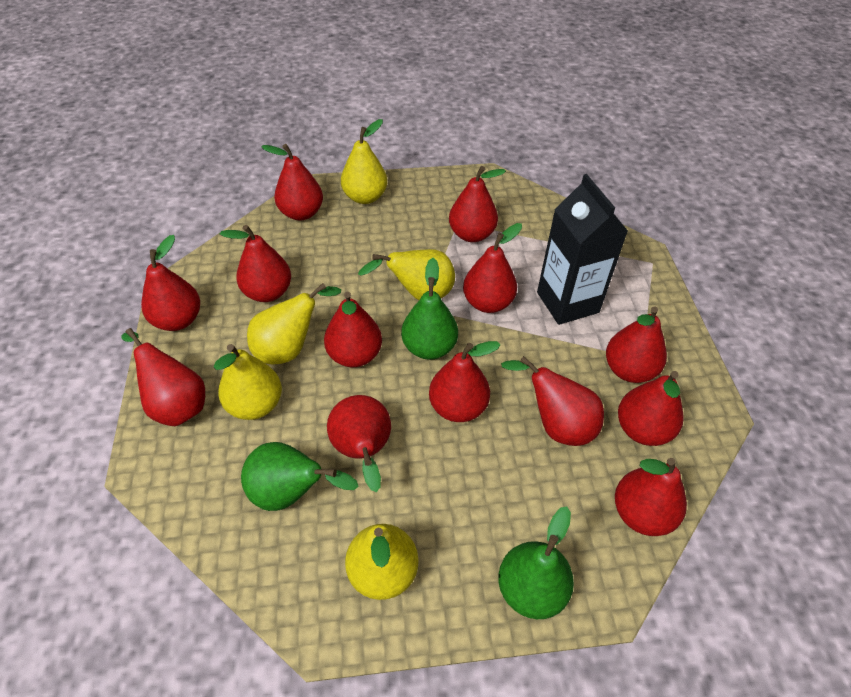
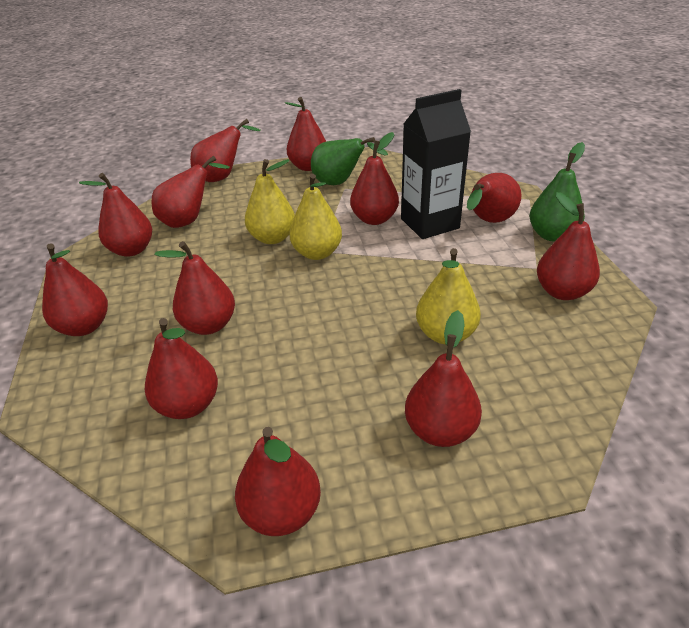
green pear: [241,442,359,511] [401,258,458,360] [498,506,574,619] = 3 -> [311,137,388,185] [530,142,585,242] = 2
red pear: [121,328,205,426] [141,235,200,331] [220,225,291,302] [261,144,323,220] [324,292,382,367] [327,395,391,492] [429,341,501,422] [449,166,506,242] [463,223,522,313] [501,356,604,446] [606,306,667,383] [615,458,687,536] [618,371,684,446] = 13 -> [42,243,108,336] [79,173,152,257] [145,318,218,419] [152,156,229,228] [155,241,235,335] [190,119,261,182] [235,427,321,536] [285,97,326,171] [350,132,399,225] [405,310,482,447] [467,173,522,223] [537,192,600,300] = 12
yellow pear: [214,344,282,420] [247,283,341,364] [341,119,387,204] [345,524,419,600] [358,249,455,300] = 5 -> [245,159,295,244] [289,174,342,260] [416,248,481,344] = 3

